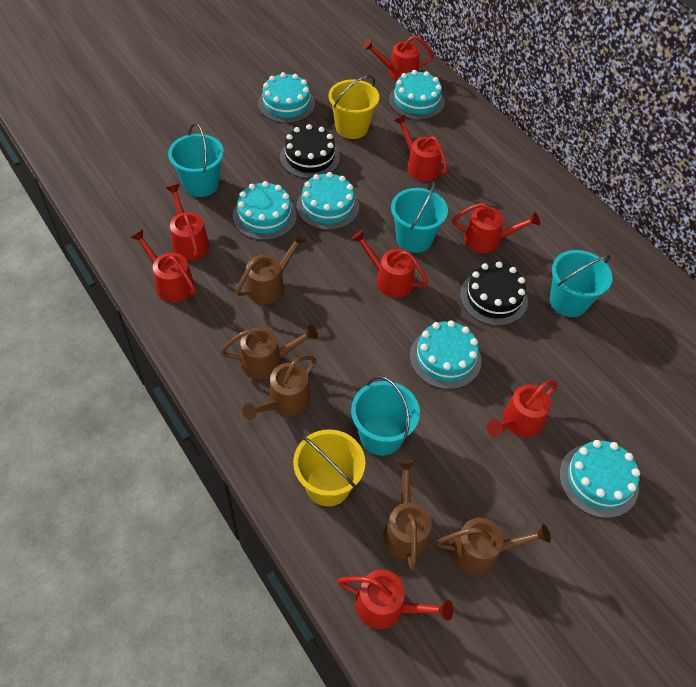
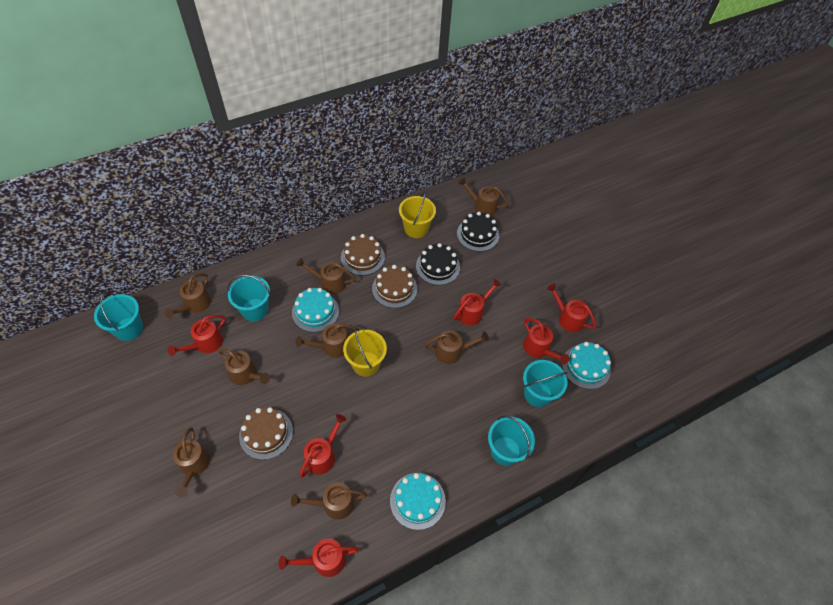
brown cake: none = 0 -> [239,407,293,460] [341,234,385,276] [372,265,418,308] = 3
brown watering can: [221,325,318,379] [236,232,306,304] [242,356,316,420] [383,459,432,571] [436,518,551,575] = 5 -> [164,273,211,319] [173,427,210,497] [219,349,270,385] [291,482,367,520] [296,258,356,294] [296,324,358,357] [424,331,489,364] [458,178,508,216] = 8
red watering can: [131,230,196,302] [166,184,209,260] [337,570,453,629] [351,230,428,298] [363,35,434,80] [394,115,448,181] [453,203,540,253] [487,381,557,438] = 8 -> [168,315,225,356] [279,538,359,577] [299,414,347,478] [453,279,501,325] [523,318,569,364] [547,284,596,332] = 6
turquoise cake: [233,181,297,240] [258,72,315,123] [296,172,359,230] [389,70,445,120] [410,320,482,389] [559,440,640,518] = 6 -> [292,288,339,332] [390,473,446,530] [562,342,611,389] = 3

